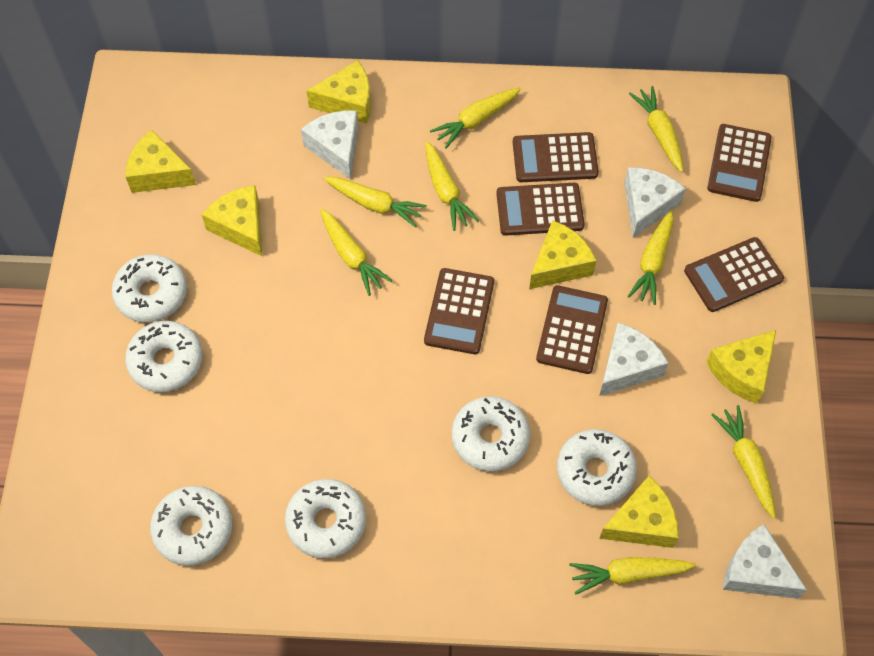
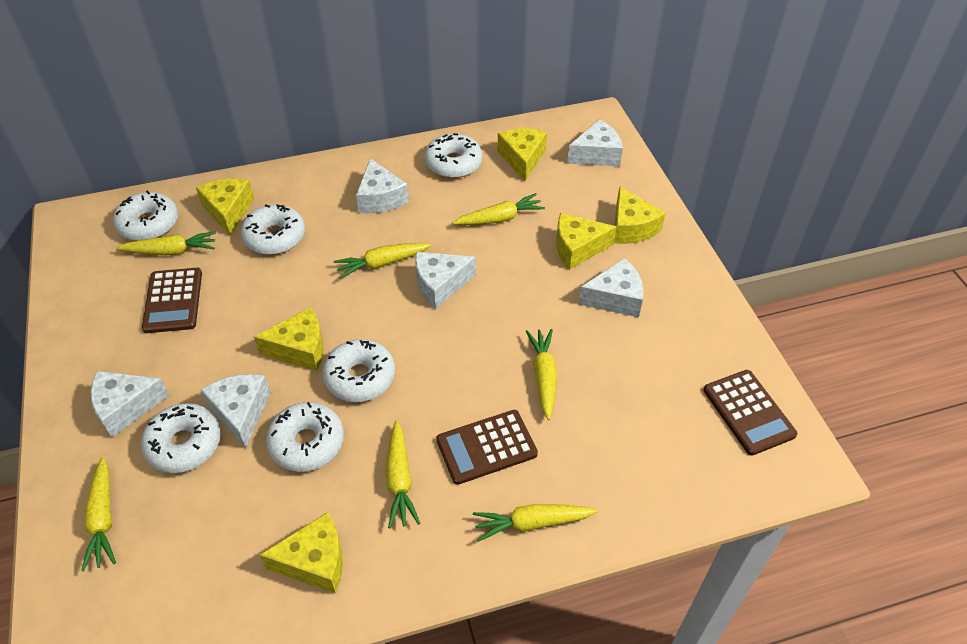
brown calculator: [424,268,494,354] [496,183,585,236] [513,132,599,182] [536,285,608,374] [684,237,784,312] [707,124,772,202] = 6 -> [142,268,202,333] [436,410,538,485] [703,370,798,456] = 3
white cheese: [301,111,359,179] [599,323,668,396] [624,167,686,238] [723,524,807,599] = 4 -> [90,371,170,437] [201,374,271,448] [356,158,409,214] [415,252,476,309] [567,119,623,167] [578,258,644,317] = 6
yellow carrot: [320,209,392,296] [324,177,427,227] [425,141,479,231] [430,88,521,149] [569,557,696,595] [628,210,674,305] [629,86,684,172] [712,405,776,518] = 8 -> [81,457,116,572] [116,231,216,255] [334,243,432,279] [386,420,420,528] [453,193,545,225] [473,504,598,542] [526,329,557,420] = 7

